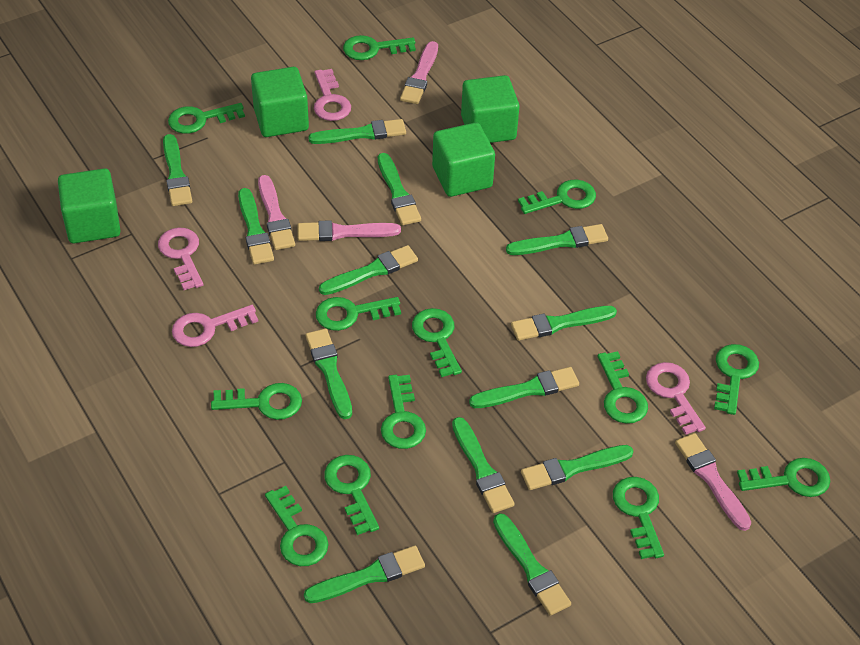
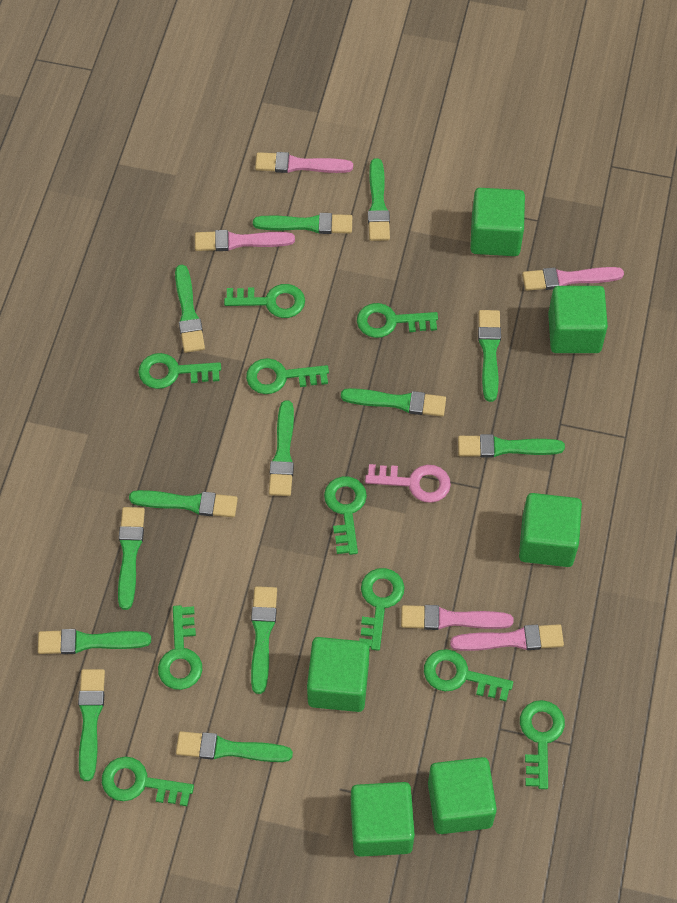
green cube: [58,168,121,243] [251,67,309,137] [432,123,495,197] [461,75,520,143] = 4 -> [307,637,370,712] [351,782,415,857] [428,757,497,834] [470,188,525,256] [519,493,582,567] [548,286,608,353] = 6
green key: [168,103,245,134] [211,383,302,420] [265,486,329,566] [316,297,401,331] [324,455,379,535] [343,35,416,60] [381,375,426,449] [412,308,462,377] [518,180,596,214] [598,351,648,424] [613,477,664,559] [714,344,759,415] [737,458,830,497] = 13 -> [102,756,194,806] [138,353,221,389] [158,605,202,690] [224,284,305,318] [246,358,329,394] [324,476,367,555] [357,303,438,338] [359,568,404,651] [424,649,513,701] [520,700,565,789] = 10
pink brush: [258,175,295,250] [297,220,401,241] [400,41,438,104] [675,433,752,531] = 4 -> [195,230,295,251] [255,152,353,173] [401,605,513,630] [450,624,564,651] [522,267,624,291] = 5
pink key: [158,228,203,290] [172,305,258,347] [314,69,351,121] [646,362,706,435] = 4 -> [365,464,451,503] = 1

